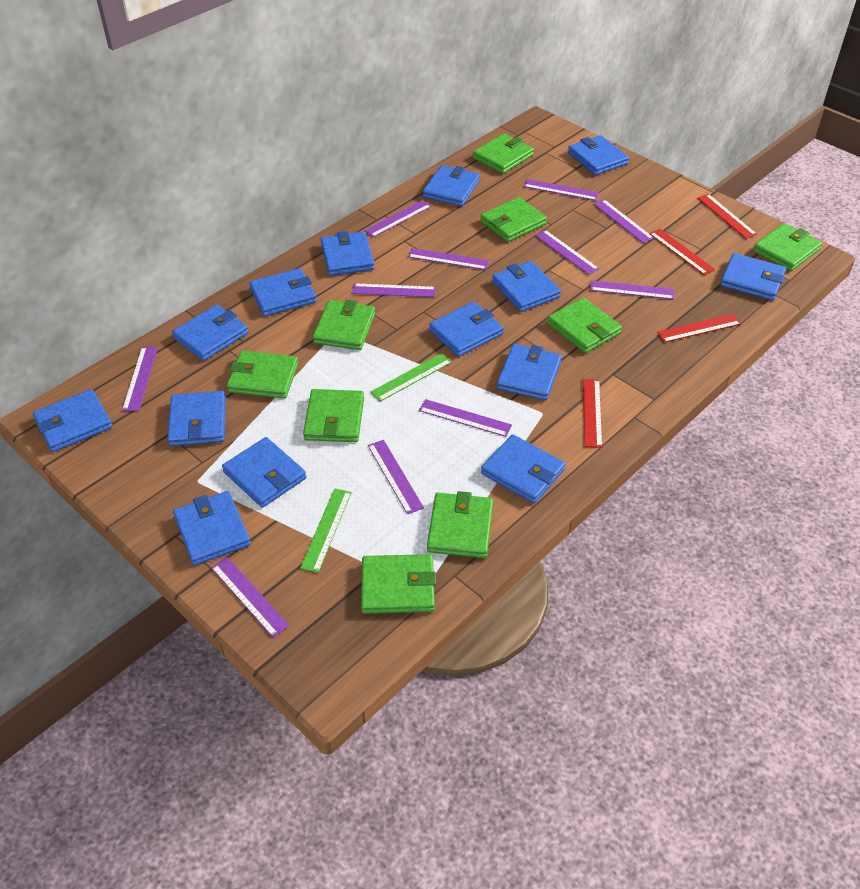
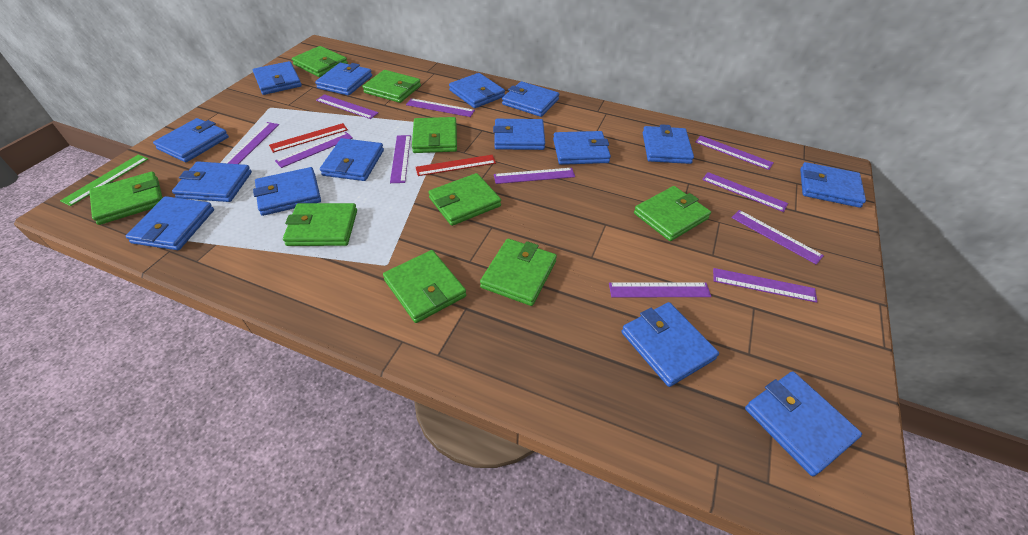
blue wallet: [33,389,112,452] [167,391,226,446] [172,304,248,361] [173,491,251,566] [222,437,306,508] [249,268,317,316] [321,231,375,276] [423,165,480,207] [429,302,504,357] [481,434,566,503] [492,261,561,312] [497,344,562,400] [568,135,629,175] [720,253,786,301] = 14 -> [126,196,214,250] [153,118,229,162] [172,161,252,202] [253,61,302,95] [253,167,321,216] [315,63,372,96] [320,138,384,181] [449,73,505,108] [493,119,545,150] [502,81,559,117] [553,131,611,165] [622,302,719,387] [642,124,694,164] [745,371,862,476] [800,162,866,208] = 15
green ruler: [300,488,352,573] [370,353,452,402] = 2 -> [60,155,148,206] = 1
red ruler: [583,379,603,448] [649,229,715,275] [657,314,741,343] [698,194,757,239] = 4 -> [269,123,348,153] [416,155,496,176] = 2

